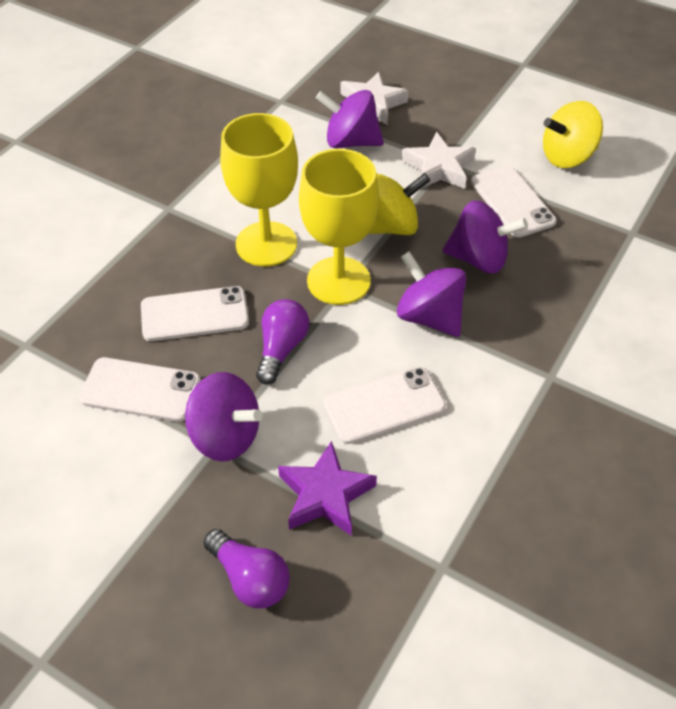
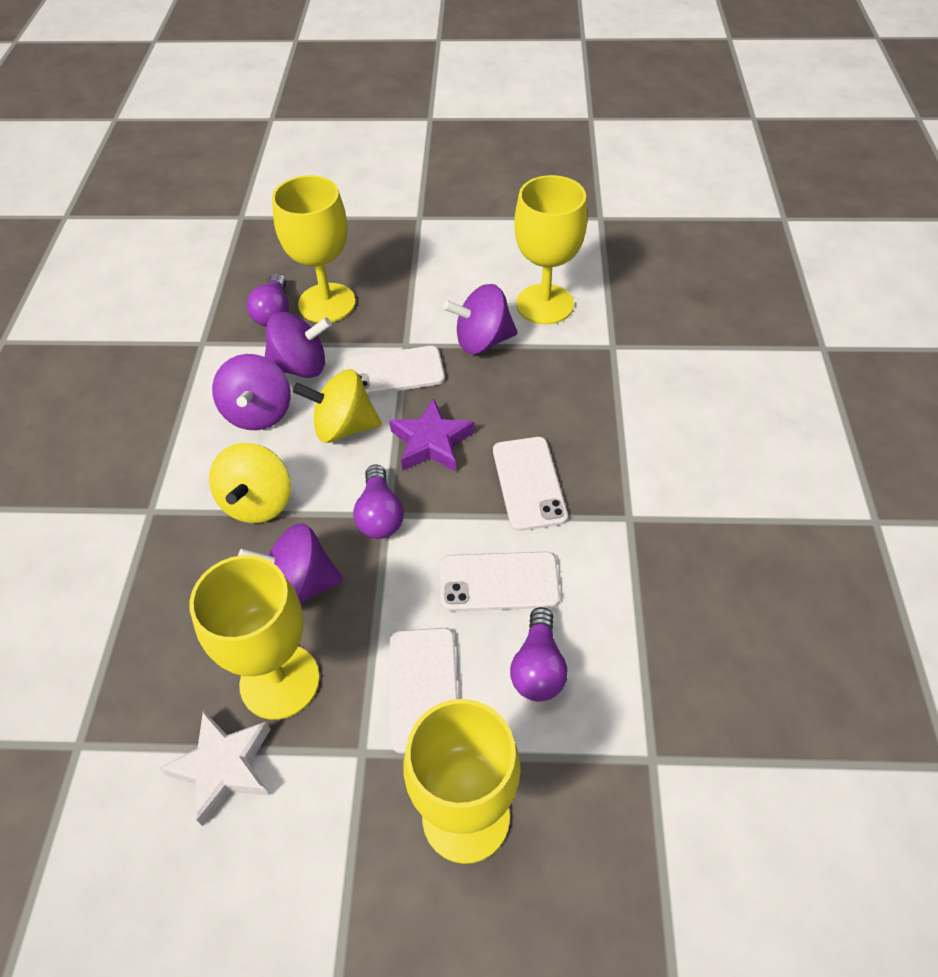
purple light bulb: [203,529,290,609] [256,299,309,385] = 2 -> [247,273,289,327] [353,465,404,539] [510,607,568,702] = 3
white star: [341,72,409,125] [401,132,476,189] = 2 -> [159,710,271,826] = 1
yellow goblet: [220,113,298,267] [299,149,379,305] = 2 -> [189,555,320,720] [272,175,356,323] [404,699,521,864] [514,175,588,324] = 4

